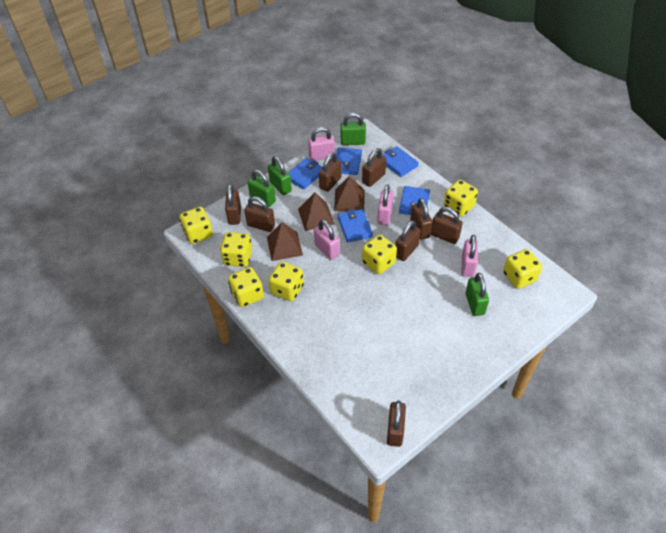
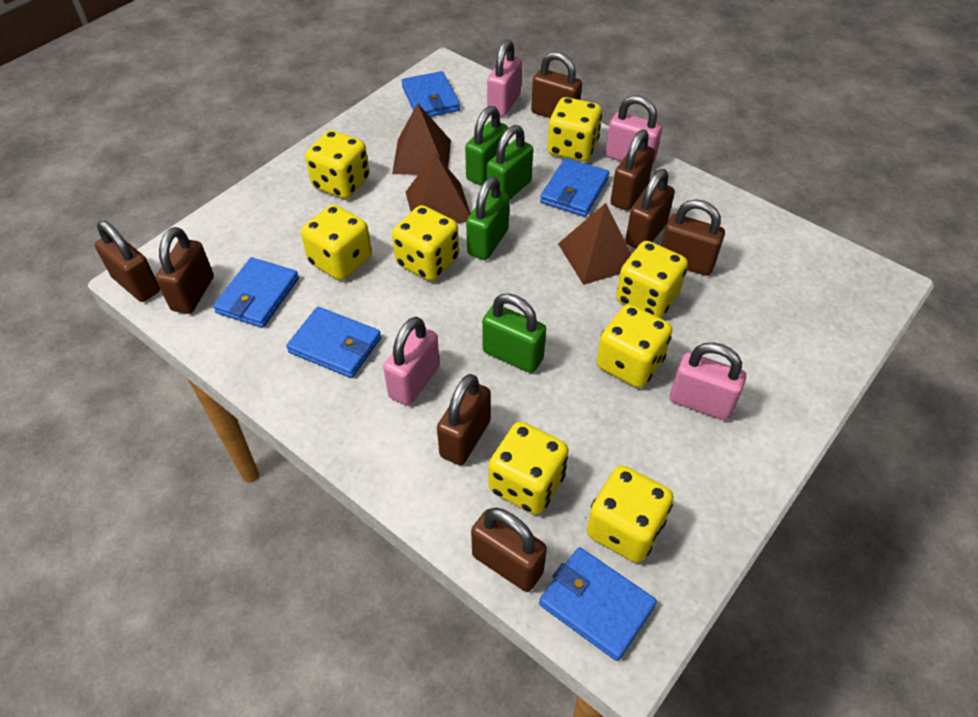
yellow dice: [180,207,213,244] [220,232,252,267] [228,267,264,307] [269,262,304,301] [362,235,397,274] [444,180,478,217] [503,249,542,289] = 7 -> [301,204,372,280] [305,130,369,199] [392,205,459,281] [489,422,569,515] [547,97,602,162] [587,465,674,563] [596,304,672,388] [616,241,688,318] = 8

